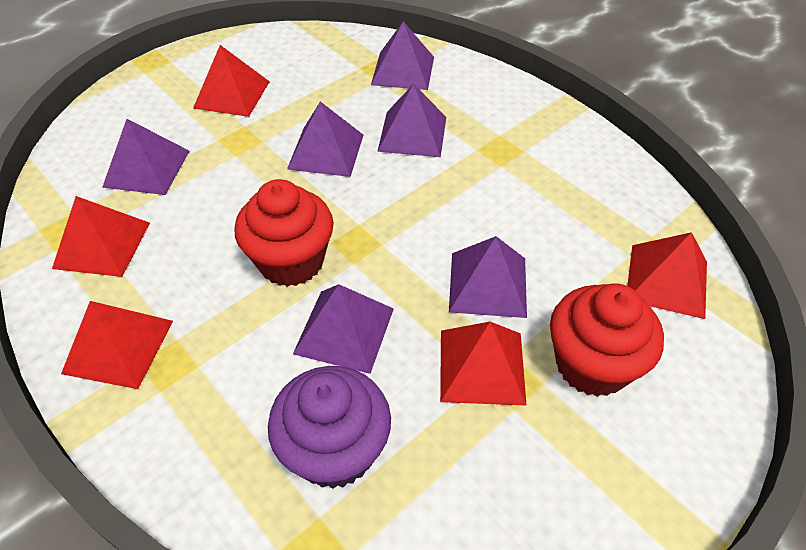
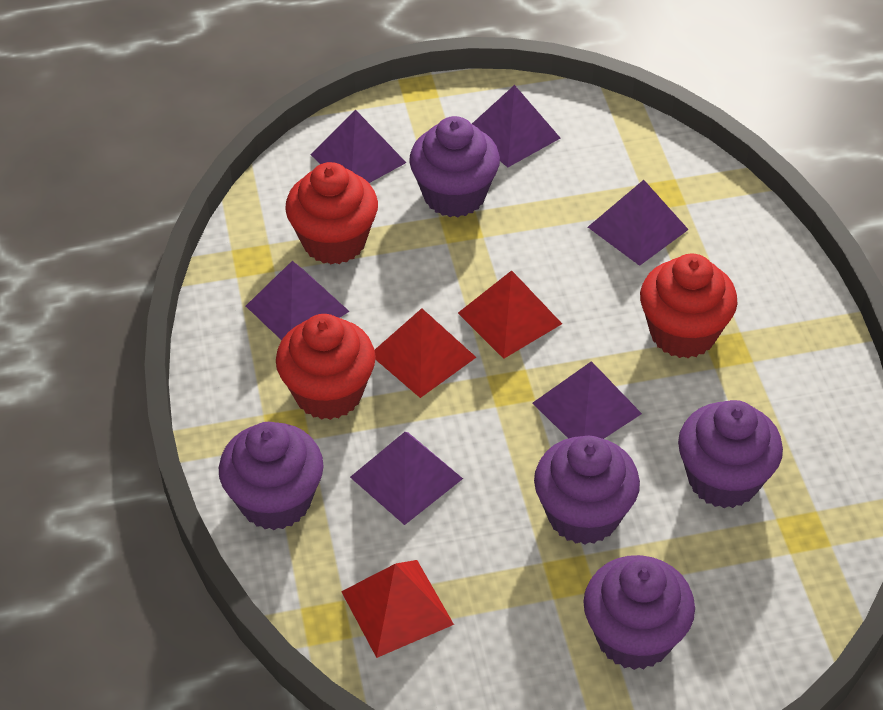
purple cupcake: [268,366,391,489] = 1 -> [219,422,324,530] [409,116,500,217] [534,436,640,545] [583,555,695,670] [678,400,783,508] = 5
red cupcake: [234,179,334,287] [550,283,664,397] = 2 -> [276,314,376,420] [285,162,378,264] [640,254,738,358] = 3
red pyramid: [52,196,150,277] [61,301,173,389] [193,45,270,117] [440,322,527,406] [627,232,707,319] = 5 -> [341,560,454,658] [375,308,476,398] [458,270,562,359] = 3

